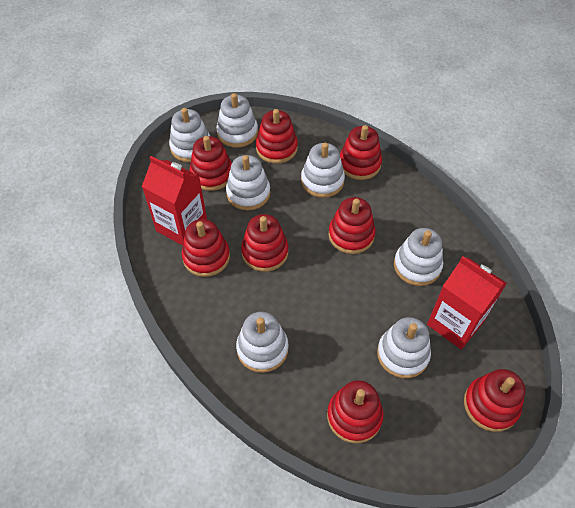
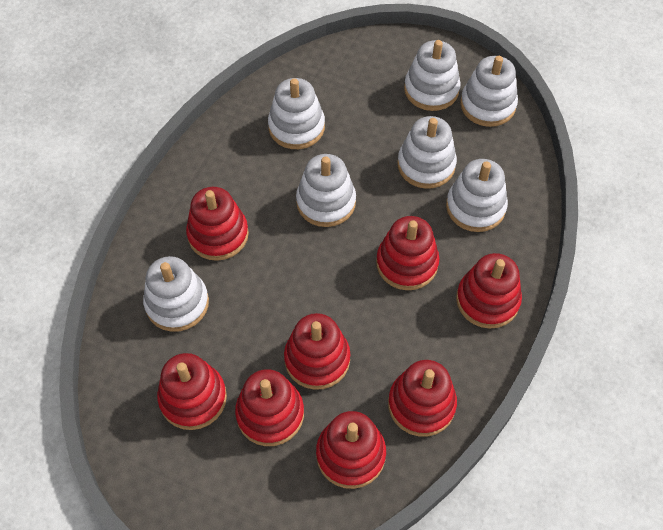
red carton: [142,156,207,246] [427,256,507,349] = 2 -> none = 0

